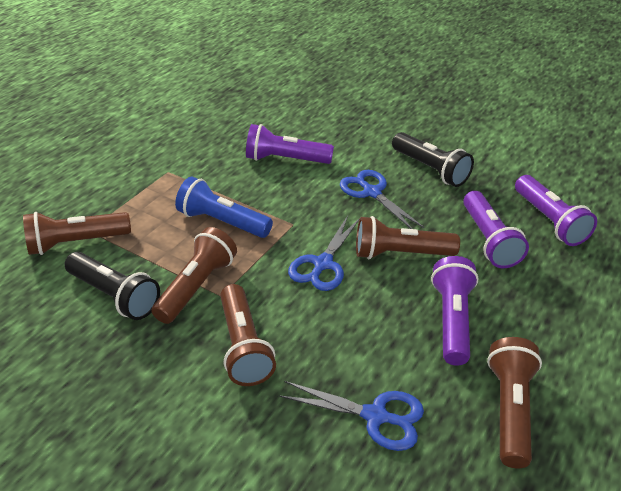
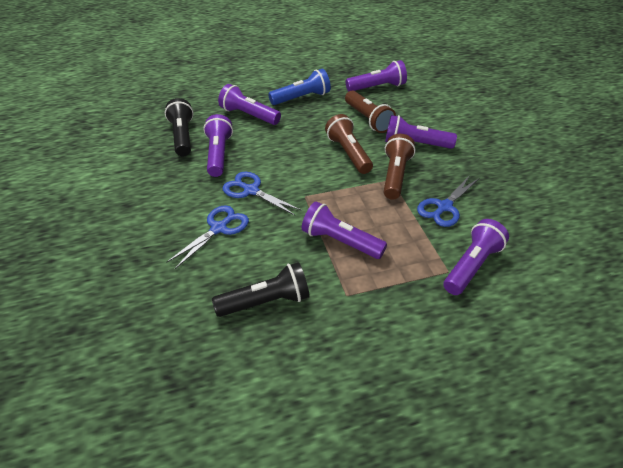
brown flashlight: [23,212,131,255] [151,227,237,324] [220,284,276,386] [356,216,460,259] [487,337,542,468] = 5 -> [325,114,373,174] [345,91,396,133] [384,134,415,200] = 3
purple flashlight: [246,124,334,164] [431,256,478,366] [463,191,529,268] [515,175,597,246] = 4 -> [203,114,233,177] [218,84,281,125] [302,201,387,259] [346,60,407,91] [385,115,457,149] [443,219,509,295] = 6

